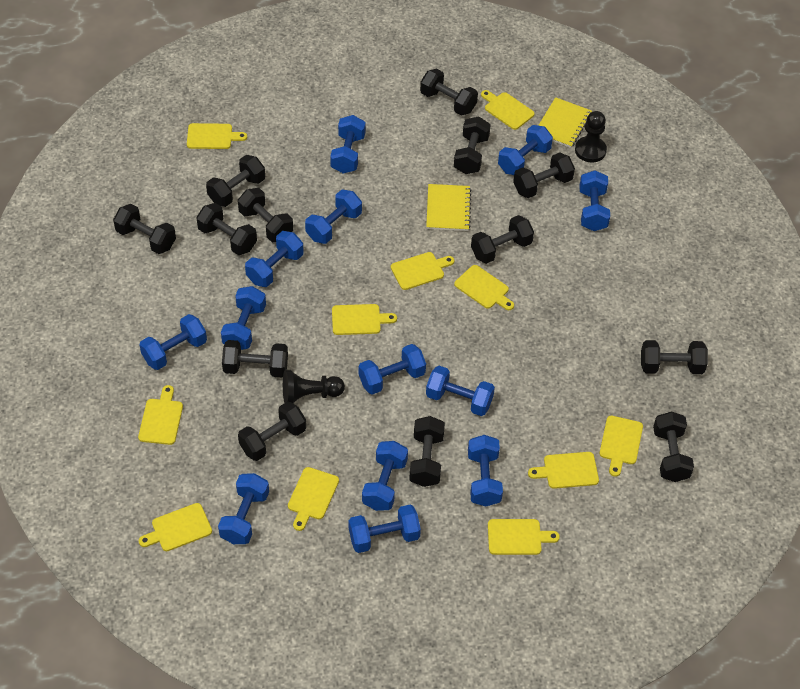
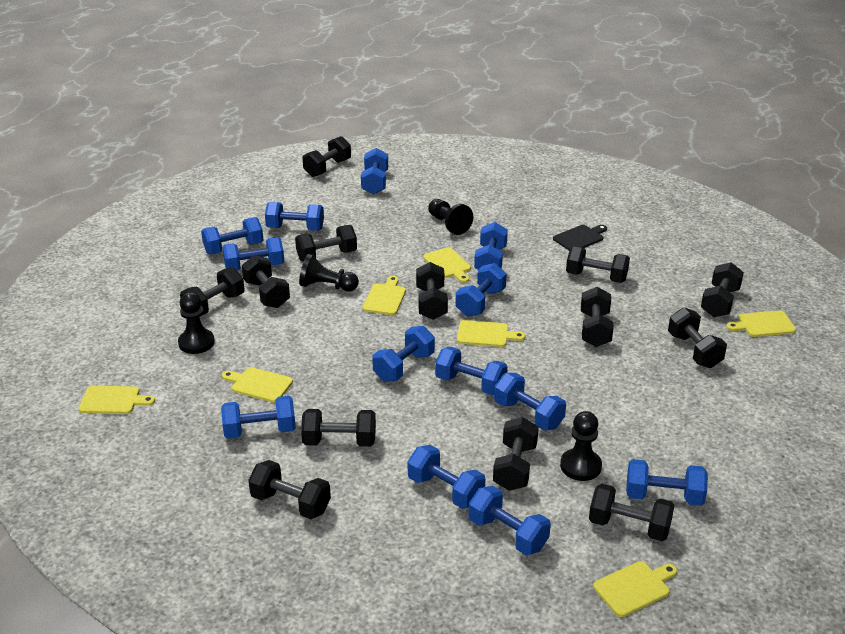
black cutting board: none = 0 -> [553,225,607,251] = 1
black pawn: [283,370,345,403] [575,111,607,163] = 2 -> [178,292,215,354] [299,254,359,291] [428,199,473,235] [560,411,602,481] = 4
yellow cutting board: [138,385,183,445] [139,503,212,551] [187,123,247,149] [288,467,339,531] [332,304,397,335] [391,252,455,290] [454,265,514,310] [481,90,535,130] [488,519,560,555] [528,452,599,489] [600,416,643,477] = 11 -> [78,386,155,414] [222,367,293,402] [363,276,406,315] [423,247,471,283] [457,320,525,347] [593,561,677,617] [726,310,796,337] = 7
yellow notebook: [426,184,471,231] [538,97,592,148] = 2 -> none = 0

